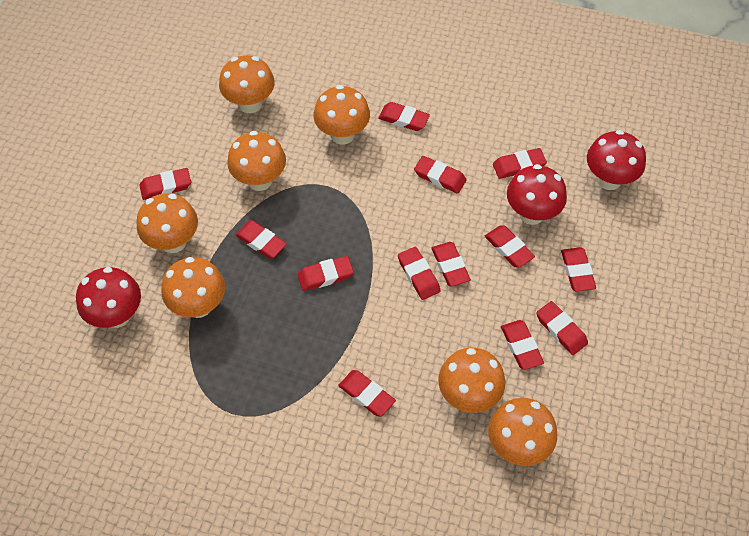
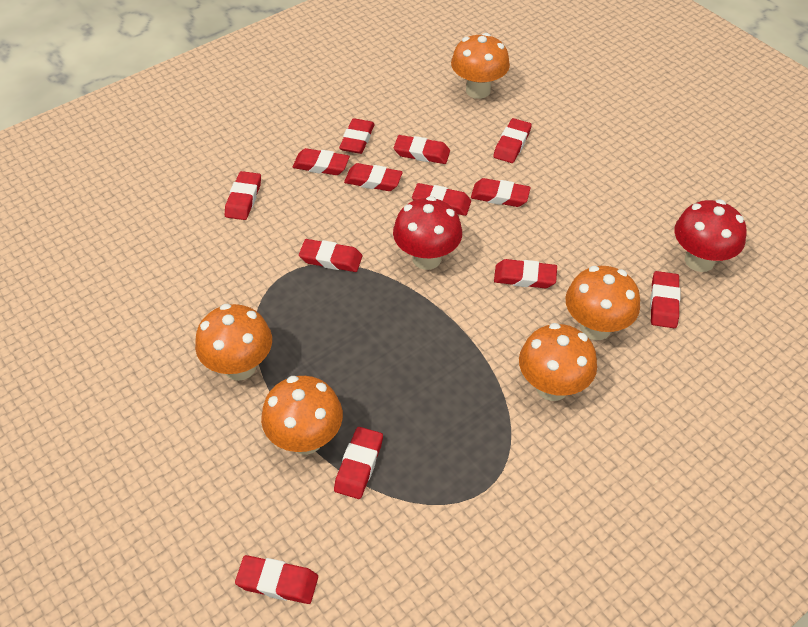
orange mushroom: [136,193,198,253] [161,257,225,318] [219,55,275,113] [227,131,286,191] [313,85,370,145] [438,348,505,413] [488,398,557,466] = 7 -> [195,304,272,381] [261,376,343,455] [451,33,510,99] [519,323,597,401] [565,266,640,340] = 5
red mushroom: [76,267,141,328] [507,164,567,225] [587,130,646,190] = 3 -> [393,196,462,270] [675,199,747,272] = 2

